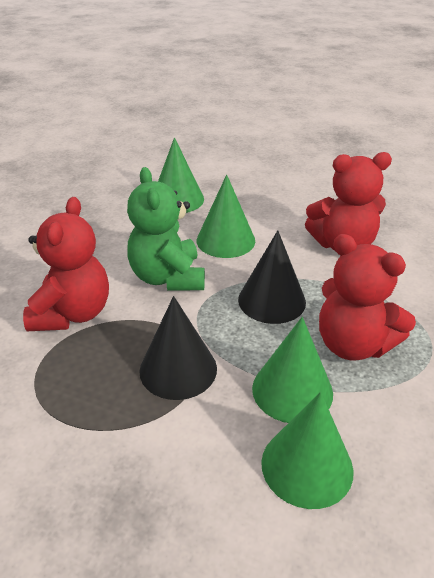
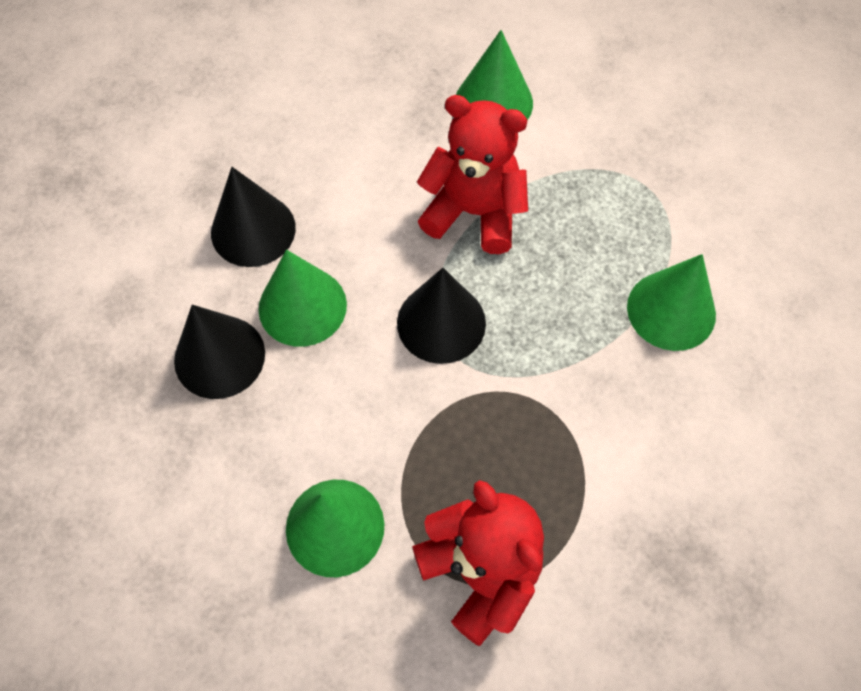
black cone: [139,296,217,400] [238,230,306,324] = 2 -> [174,305,265,399] [211,167,296,267] [397,268,486,364] = 3
green teddy bear: [127,167,205,291] = 1 -> none = 0
red teddy bear: [23,197,109,331] [305,152,392,251] [319,234,416,361] = 3 -> [412,480,544,646] [417,95,528,254] = 2

